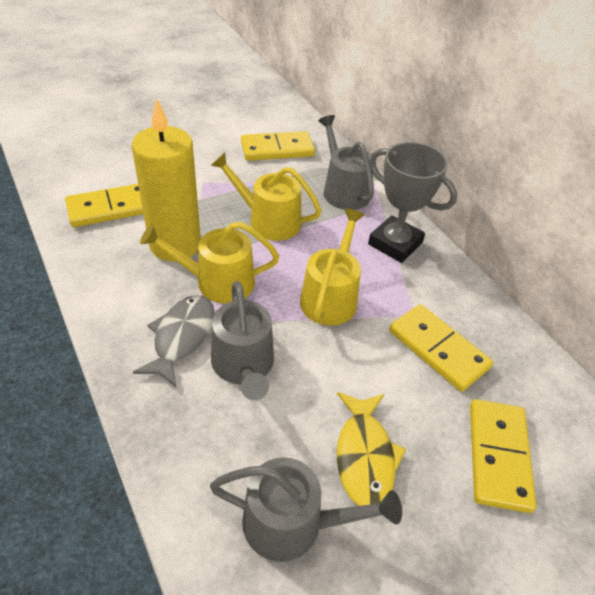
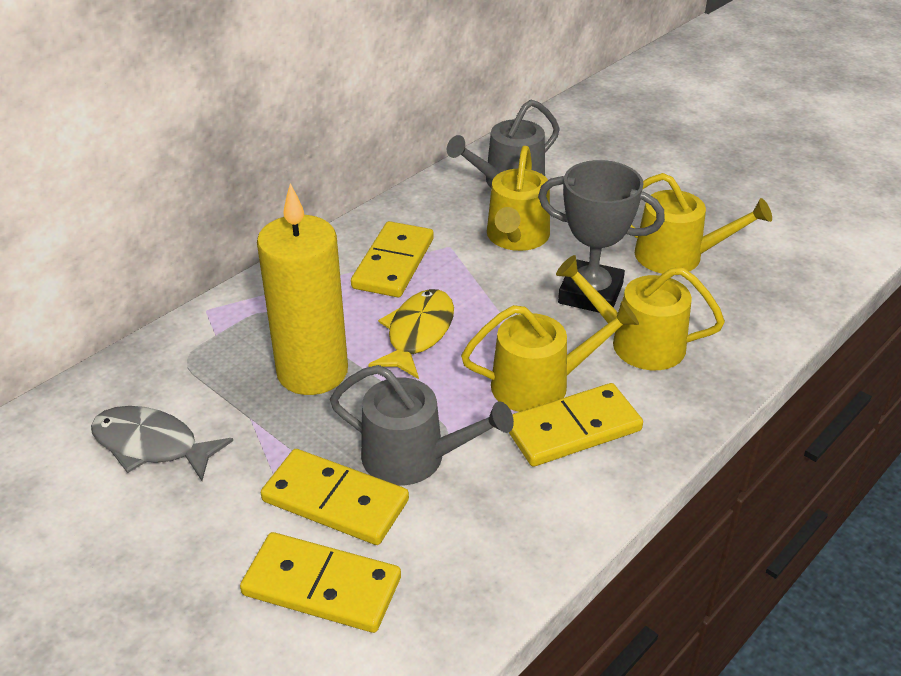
grey watering can: [210,457,402,562] [211,281,274,400] [318,115,374,210] = 3 -> [330,365,514,485] [447,100,560,188] = 2
yellow watering can: [140,222,279,304] [211,152,321,241] [300,209,365,326] = 3 -> [461,301,639,412] [487,146,550,251] [556,255,725,370] [630,173,772,274] = 4

